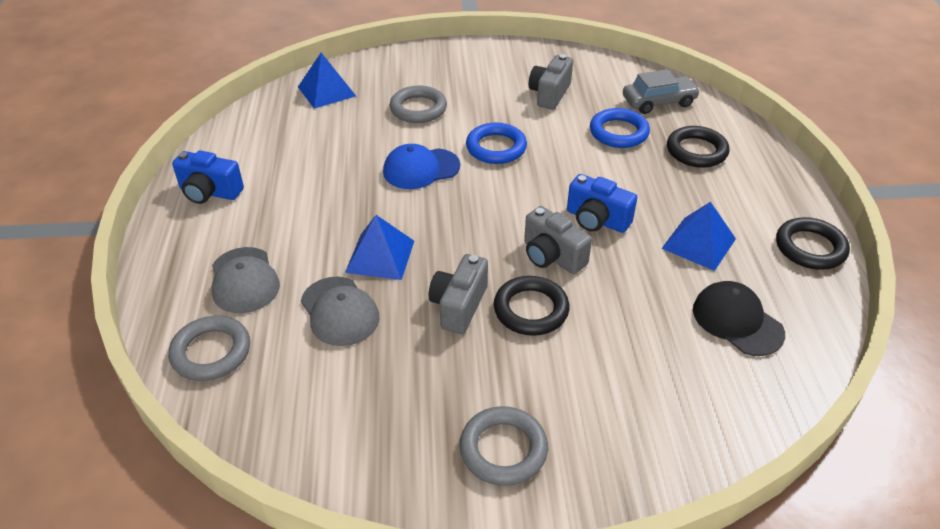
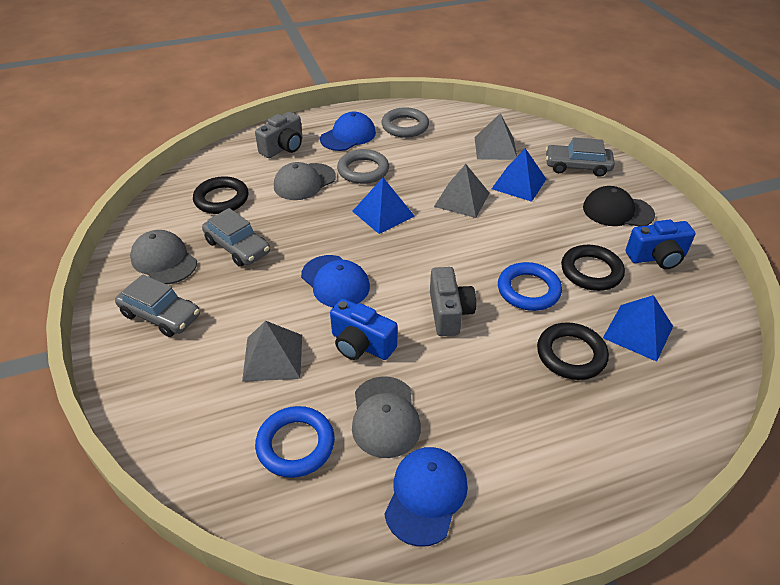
blue cap: [383,144,460,189] = 1 -> [301,255,370,307] [320,112,376,151] [384,447,468,547] = 3
grey camera: [429,254,488,334] [524,206,592,274] [529,54,573,110] = 3 -> [255,112,303,158] [430,267,476,336] = 2
grey cap: [212,247,280,313] [301,277,380,346] = 2 -> [130,230,197,284] [274,162,336,200] [352,376,421,458] = 3
grey car: [623,69,700,114] = 1 -> [115,274,200,337] [202,208,270,267] [545,137,615,177] = 3
grey pyramid: none = 0 -> [242,321,302,382] [434,164,490,218] [474,113,517,160] = 3
grey ring: [168,316,250,381] [389,86,447,123] [459,406,548,486] = 3 -> [337,149,389,184] [382,107,429,138] = 2

